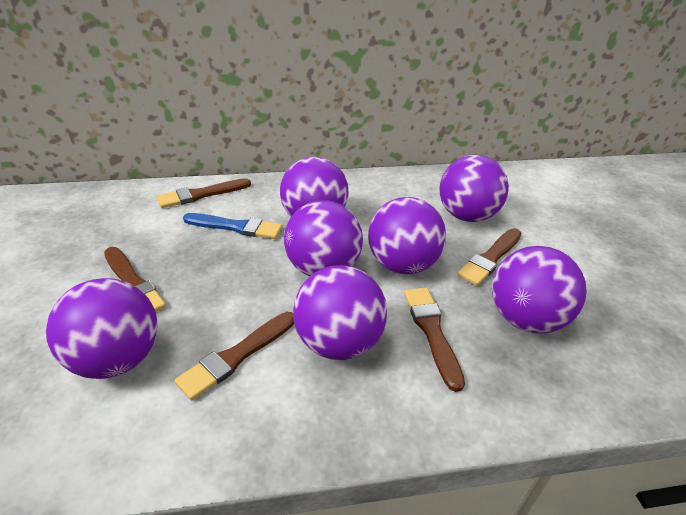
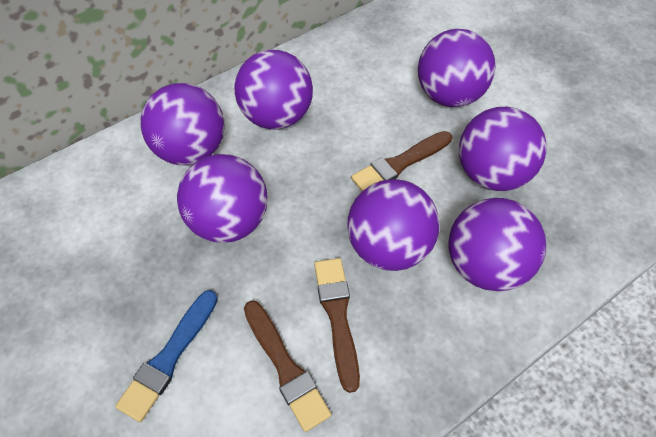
brown brush: [104,247,166,312] [157,178,251,208] [175,312,294,400] [404,288,465,392] [457,228,522,286] = 5 -> [244,301,331,432] [314,258,360,393] [351,131,452,191] = 3

